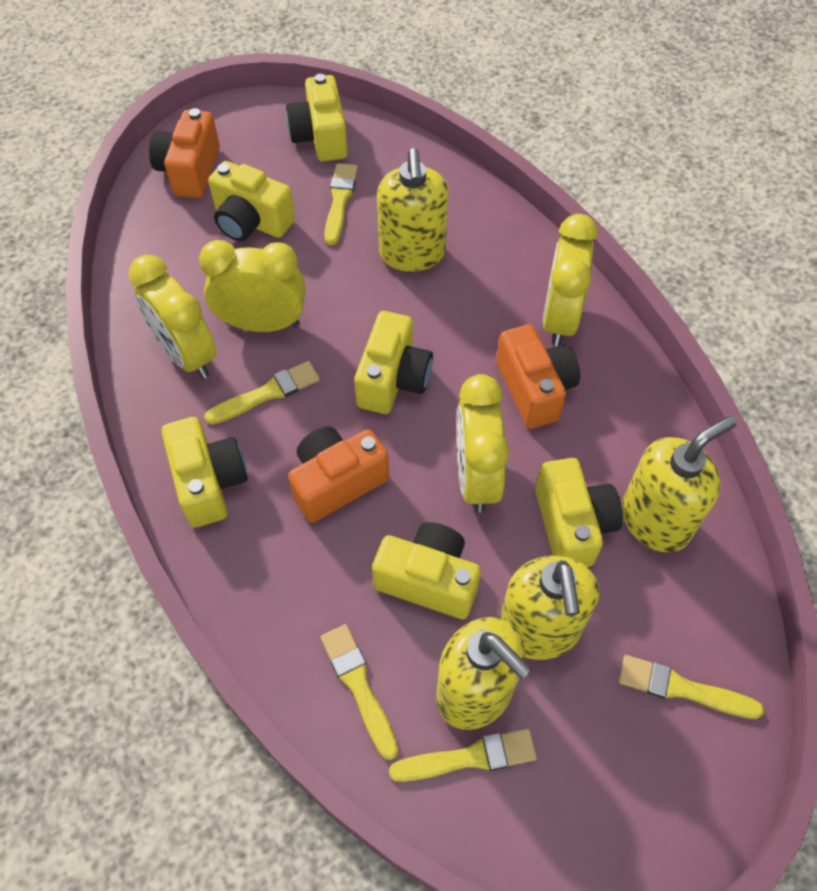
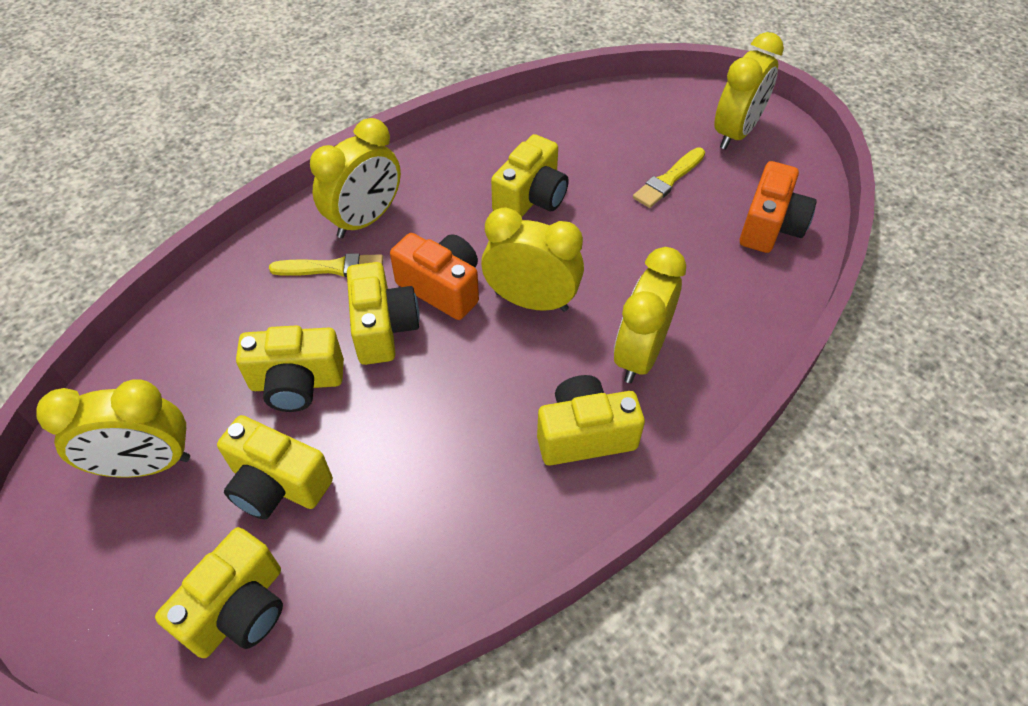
orange camera: [149,108,220,198] [288,427,389,523] [496,325,580,429] = 3 -> [390,233,479,320] [740,161,817,253] = 2
yellow brush: [204,361,320,425] [320,624,399,760] [324,163,358,245] [389,729,537,782] [619,655,764,719] = 5 -> [269,253,383,277] [633,147,705,208] = 2
yellow clock: [128,255,216,379] [199,240,306,332] [456,374,509,513] [542,214,598,346] = 4 -> [36,379,190,477] [310,118,401,238] [481,207,584,312] [614,247,686,383] [714,32,784,150] = 5
yellow soap dispenser: [377,148,449,272] [436,617,532,730] [500,556,599,660] [622,416,737,552] = 4 -> none = 0

